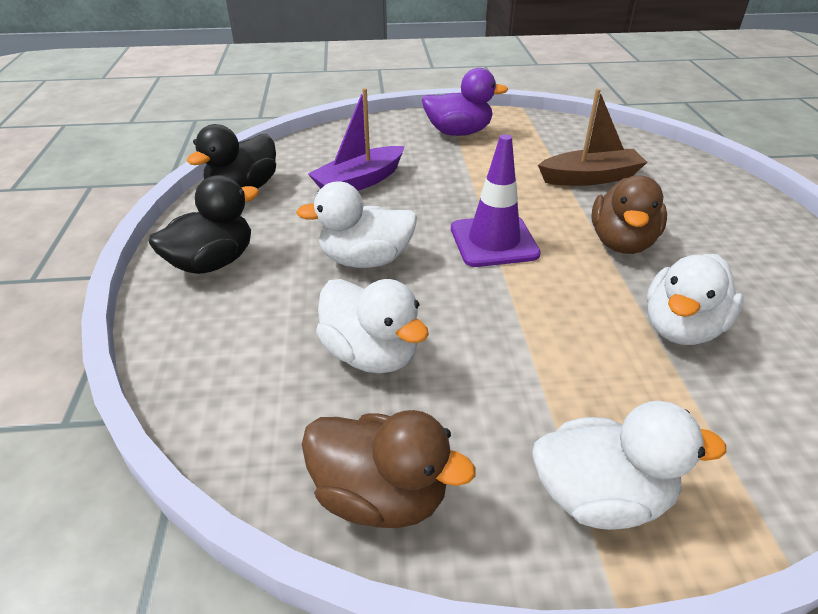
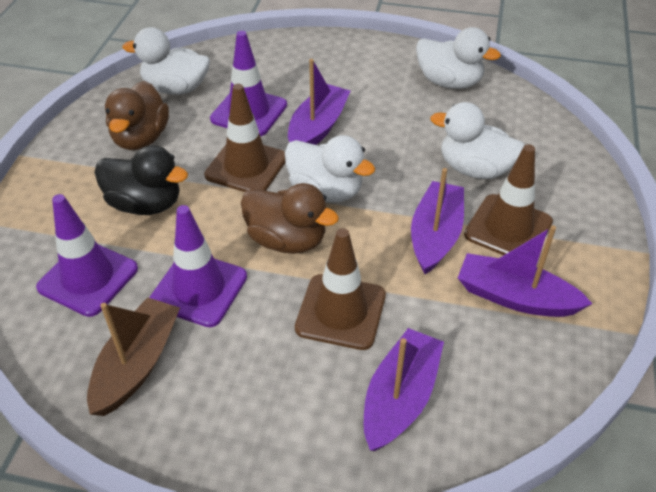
black duck: [149,175,259,274] [187,124,276,189] = 2 -> [94,145,188,215] = 1
brown traffic cone: none = 0 -> [204,84,286,192] [295,228,386,350] [464,144,553,255] = 3
purple boat: [308,88,405,191] = 1 -> [288,59,350,145] [364,328,444,451] [411,168,464,274] [458,225,592,317] = 4
purple duck: [422,68,508,136] = 1 -> none = 0
purple traffic cone: [451,134,541,267] = 1 -> [36,194,138,317] [150,205,247,327] [210,31,287,136] = 3

